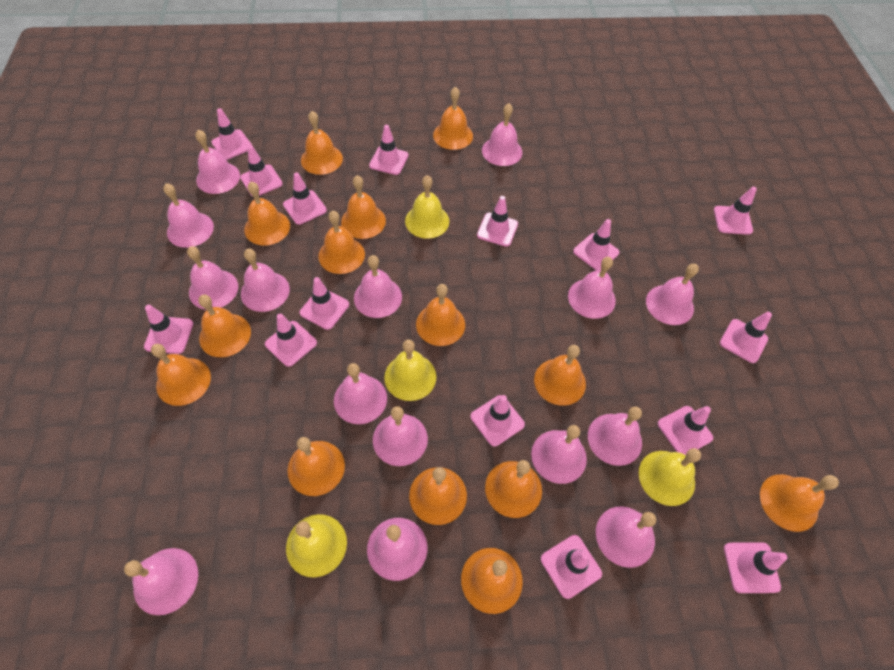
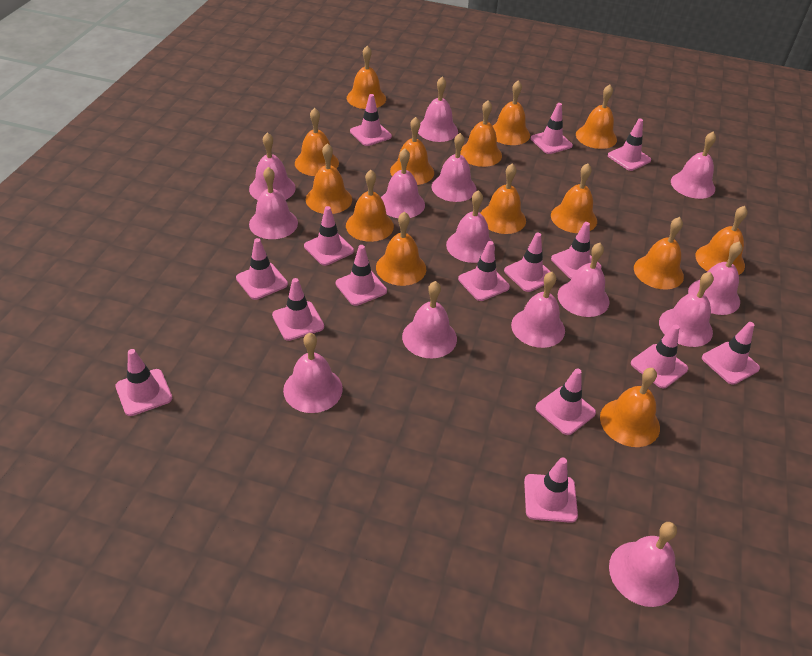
pink bell: [124,548,198,615] [163,183,214,248] [187,246,238,310] [195,130,240,194] [241,249,290,312] [334,363,387,424] [354,255,402,318] [367,518,427,581] [373,406,428,466] [482,103,522,166] [531,425,587,484] [568,257,616,319] [588,406,642,466] [596,506,656,568] [646,264,699,325] = 15 -> [249,132,296,200] [249,167,298,239] [283,333,343,413] [381,148,425,218] [402,281,457,358] [418,77,458,142] [432,133,477,202] [446,190,495,263] [511,272,565,348] [558,243,610,317] [609,522,679,607] [659,272,714,347] [671,132,716,199] [688,241,743,315] = 14
yellow bell: [286,514,347,578] [384,339,436,401] [405,175,449,239] [639,448,701,506] = 4 -> none = 0

